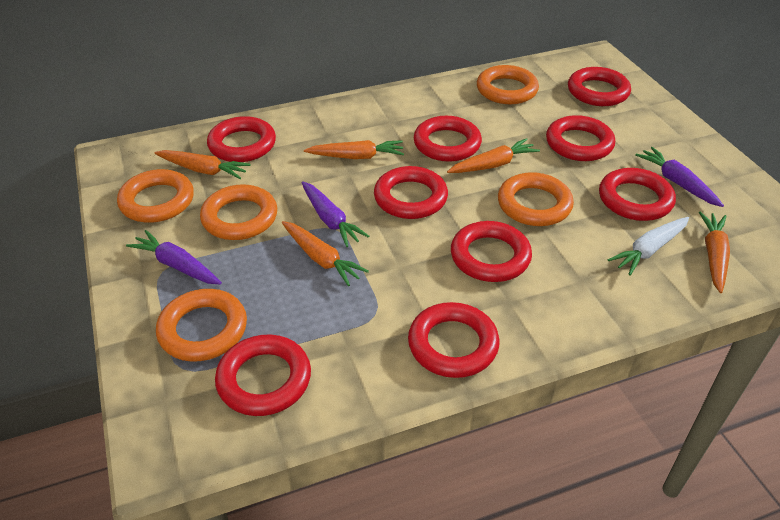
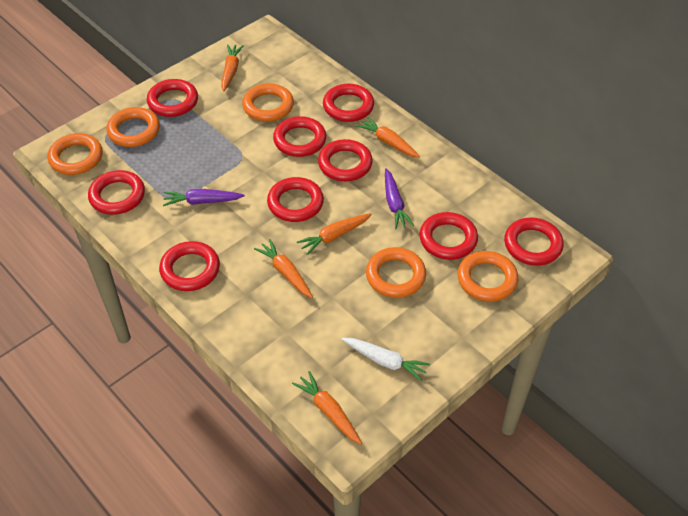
purple carrot: [126,230,222,284] [301,181,369,247] [635,147,724,207] = 3 -> [163,189,245,206] [385,168,414,229] = 2

